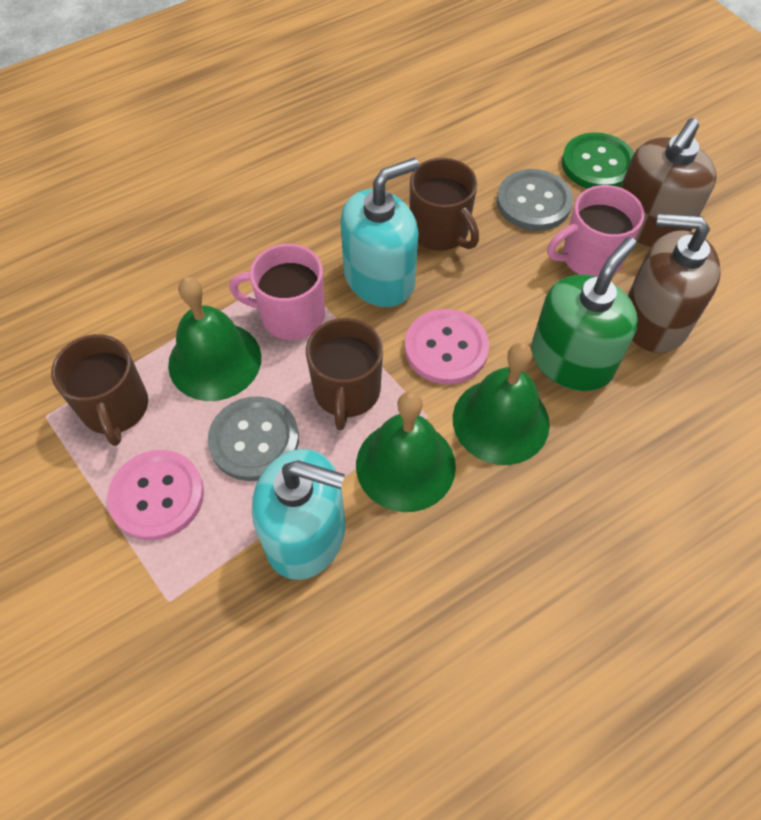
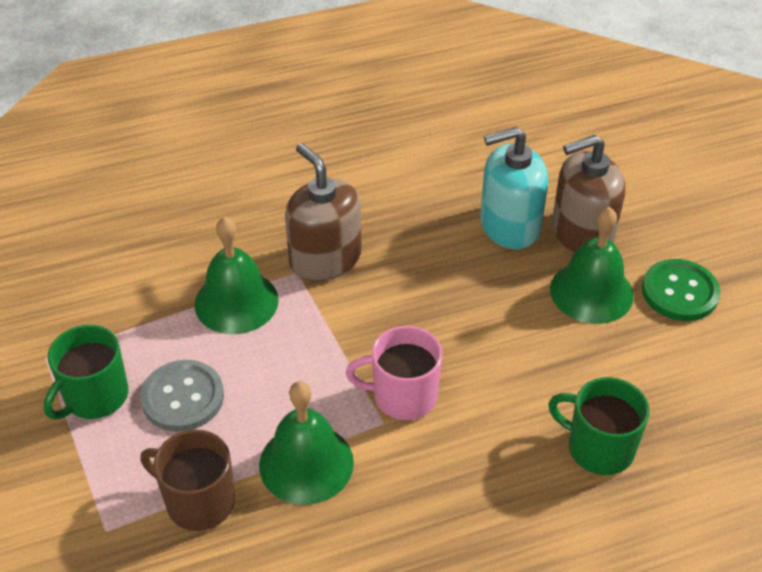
brown mug: [51,334,148,446] [306,318,383,430] [410,158,479,251] = 3 -> [140,429,235,531] = 1
green mug: none = 0 -> [43,325,128,419] [548,377,650,475] = 2
green soap dispenser: [531,237,638,391] = 1 -> none = 0
grey button: [208,396,299,481] [497,169,573,231] = 2 -> [140,360,224,432] = 1
pink button: [107,450,204,540] [405,309,489,385] = 2 -> none = 0
pink mug: [229,244,325,340] [547,185,645,277] = 2 -> [346,326,442,420] = 1
turquoise soap dispenser: [252,449,345,580] [340,158,419,307] = 2 -> [480,127,549,249] = 1

